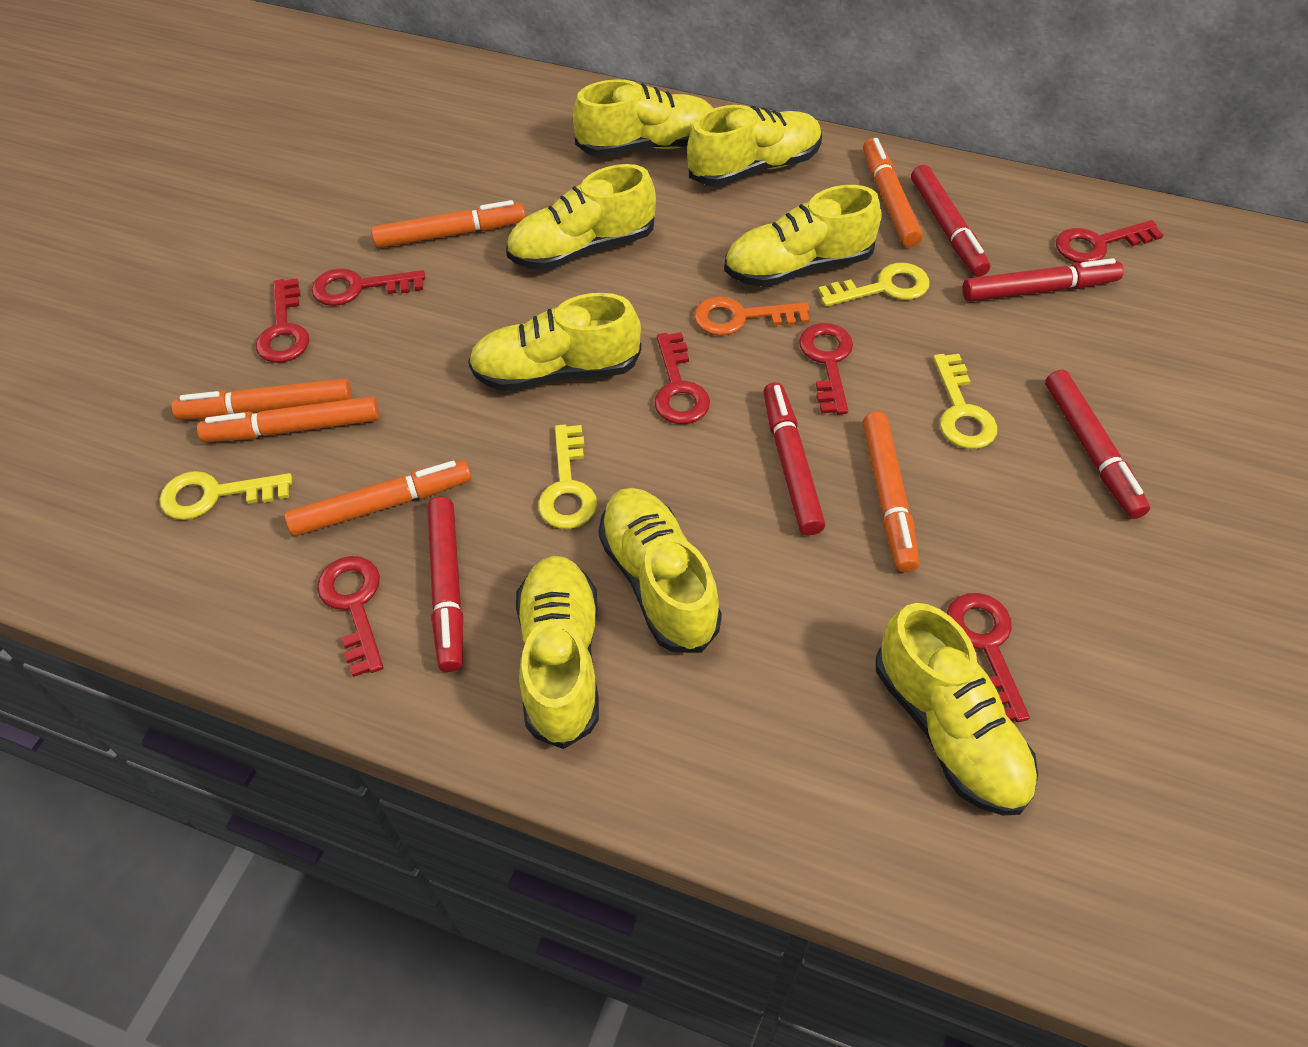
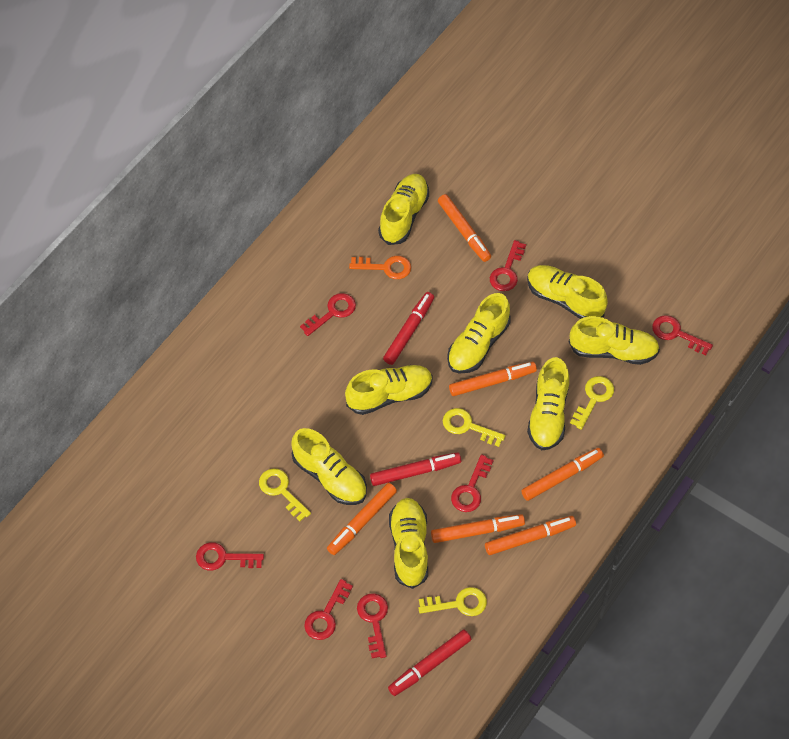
red marker: [427,497,463,672] [763,382,825,535] [911,165,990,277] [962,258,1124,302] [1045,370,1150,519] = 5 -> [370,452,461,486] [383,292,434,365] [388,630,471,696] = 3

